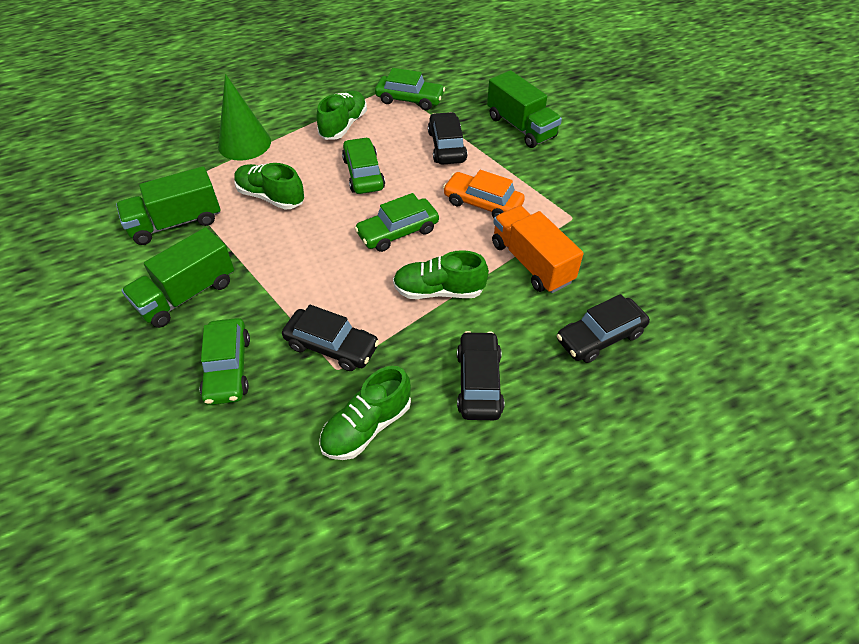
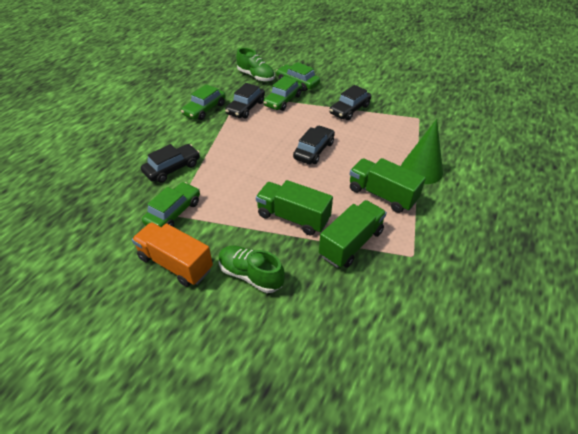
green shoe: [234,163,304,210] [317,90,367,140] [319,366,411,460] [393,250,489,299] = 4 -> [219,246,285,293] [236,48,275,82] = 2
orange car: [443,170,525,218] = 1 -> none = 0

